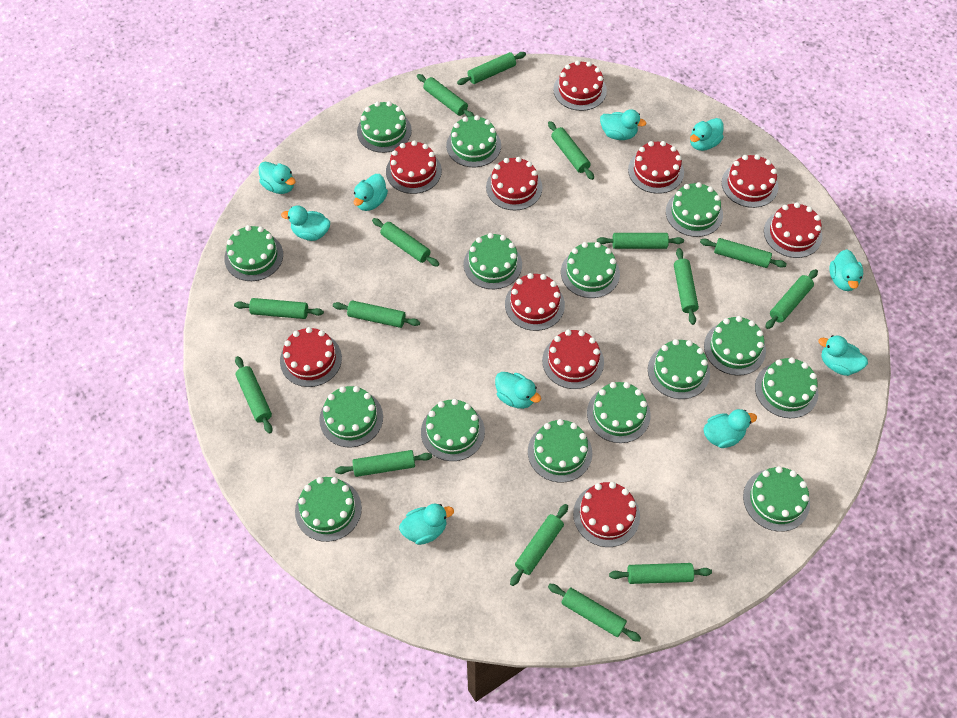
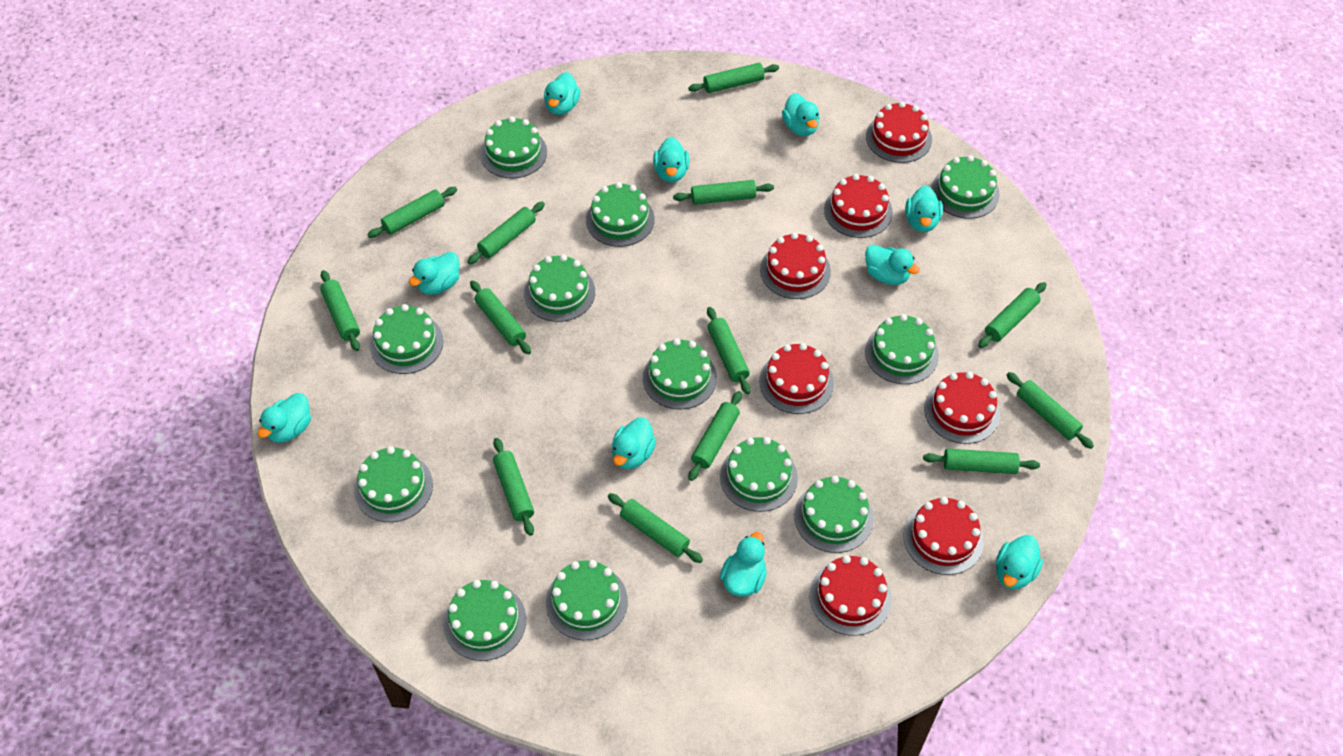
green cake: [224,225,283,281] [295,477,362,542] [319,386,383,447] [357,101,412,153] [421,399,485,461] [446,115,501,167] [464,233,522,289] [528,419,592,483] [561,242,620,298] [587,382,651,443] [648,339,710,399] [666,182,723,237] [704,316,766,376] [743,466,810,532] [755,357,818,418] = 15 -> [354,446,433,522] [370,304,443,374] [443,580,526,661] [481,116,547,178] [524,254,595,322] [546,560,628,640] [586,182,655,247] [643,338,717,409] [720,437,798,512] [794,476,874,553] [865,314,939,384] [931,155,1000,219] = 12
green rolling pin: [234,298,324,319] [235,356,273,434] [333,300,420,328] [335,450,432,477] [372,218,439,267] [417,74,474,117] [457,52,526,85] [510,504,568,586] [548,121,594,180] [548,584,641,642] [597,233,684,249] [609,563,712,584] [674,248,699,325] [700,238,787,268] [766,269,818,329] = 15 -> [320,270,360,351] [367,187,457,238] [467,202,545,264] [470,281,531,354] [493,438,534,536] [608,493,703,563] [673,180,774,205] [688,63,779,93] [689,391,742,481] [707,307,751,394] [923,448,1040,474] [978,282,1047,348] [1007,372,1094,449] = 13
red cake: [280,327,342,387] [386,140,442,194] [486,157,542,210] [505,273,565,331] [542,330,604,389] [553,60,607,111] [573,482,640,547] [628,141,684,194] [722,154,778,208] [764,202,822,258] = 10 -> [760,232,831,299] [760,343,834,414] [810,555,892,636] [824,174,893,238] [866,102,932,163] [903,497,984,575] [924,372,1000,444] = 7

